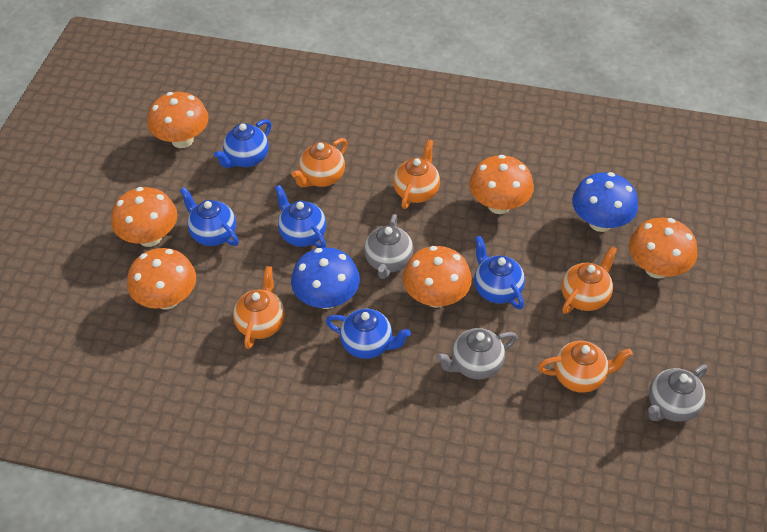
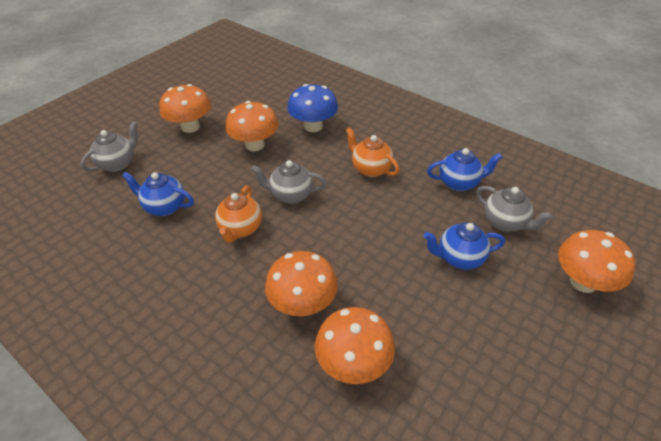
blue mushroom: [291,248,360,309] [572,172,638,232] = 2 -> [287,84,338,132] = 1
blue teapot: [180,187,239,246] [214,119,272,168] [275,185,326,248] [326,309,411,359] [474,236,525,310] = 5 -> [122,172,194,216] [424,222,505,270] [427,148,502,191] = 3
orange mushroom: [111,187,177,247] [127,248,196,310] [147,92,209,148] [403,246,472,308] [469,155,534,214] [629,218,697,279] = 6 -> [160,84,211,133] [225,101,279,151] [265,251,338,316] [315,307,395,384] [558,230,635,293] = 5
orange teapot: [233,266,285,349] [291,138,347,187] [393,139,440,209] [538,341,632,393] [561,246,617,314] = 5 -> [215,185,262,243] [346,127,399,177] = 2

